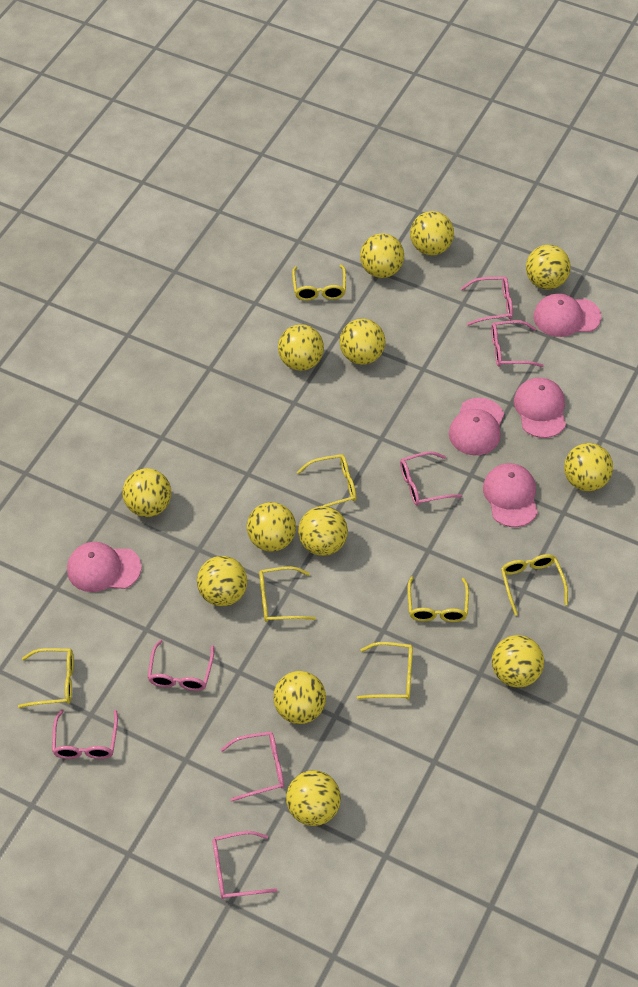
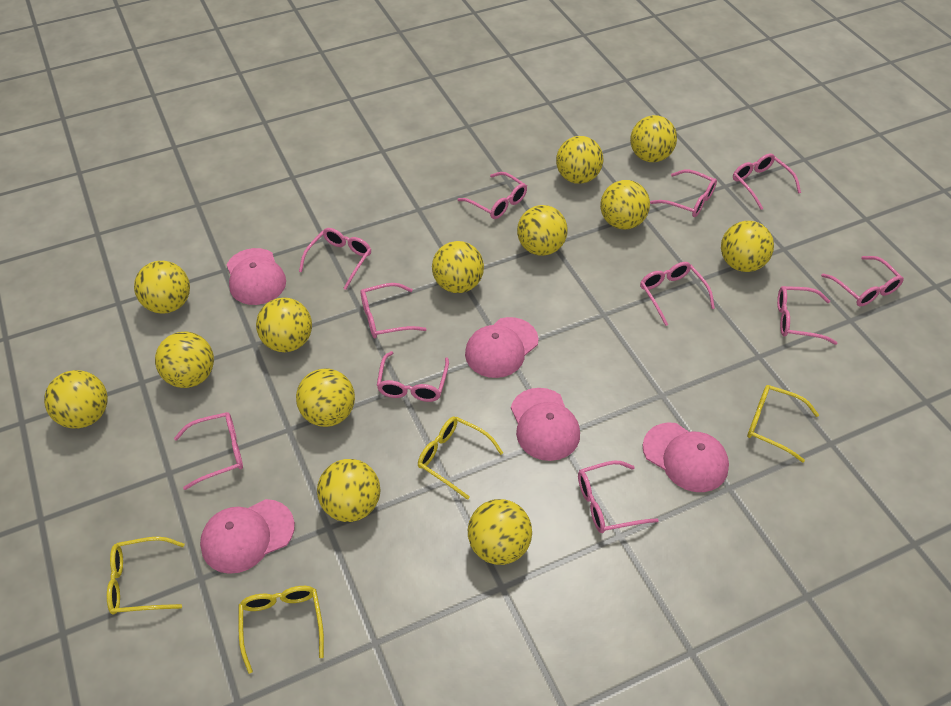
pink glasses: [52,710,118,759] [147,640,214,691] [212,831,278,899] [221,731,284,801] [400,451,462,506] [461,276,513,326] [491,320,544,367] = 7 -> [174,412,243,490] [299,228,371,290] [360,283,427,339] [377,351,449,402] [457,172,527,219] [578,460,659,533] [640,262,715,326] [650,170,717,217] [733,153,801,210] [777,286,837,345] [821,256,904,306] = 11
yellow glasses: [18,648,74,708] [259,566,316,622] [292,264,346,301] [297,454,357,507] [357,642,413,700] [408,576,469,622] [501,554,568,616] = 7 -> [107,537,185,615] [239,586,324,674] [418,416,503,500] [747,385,819,462] = 4

